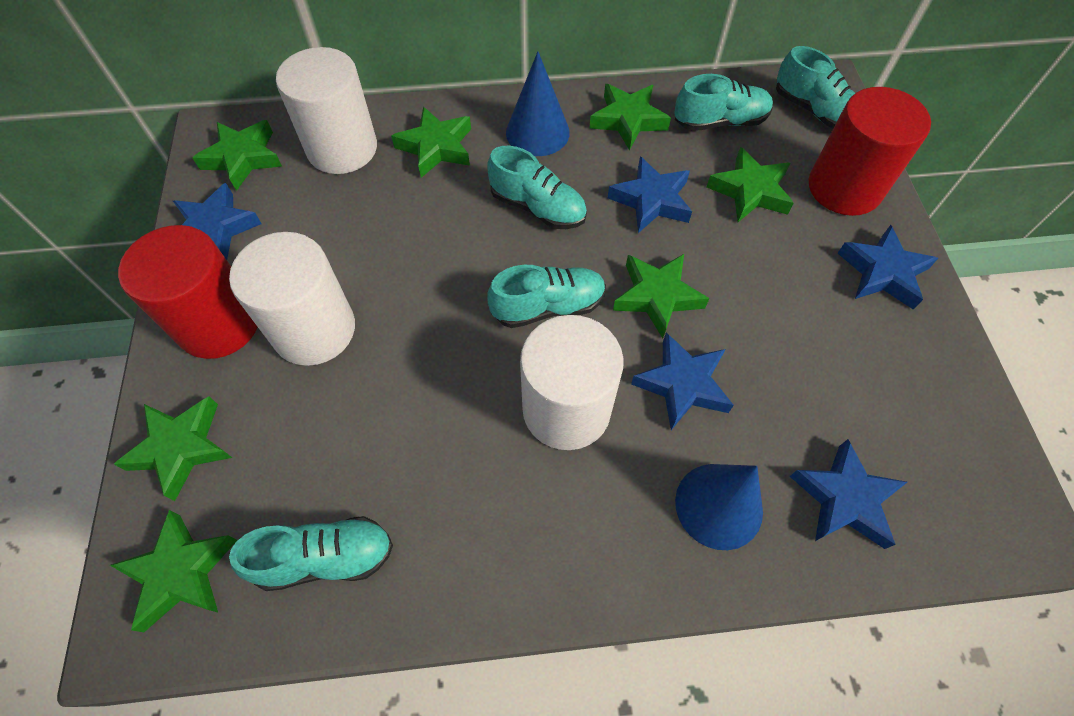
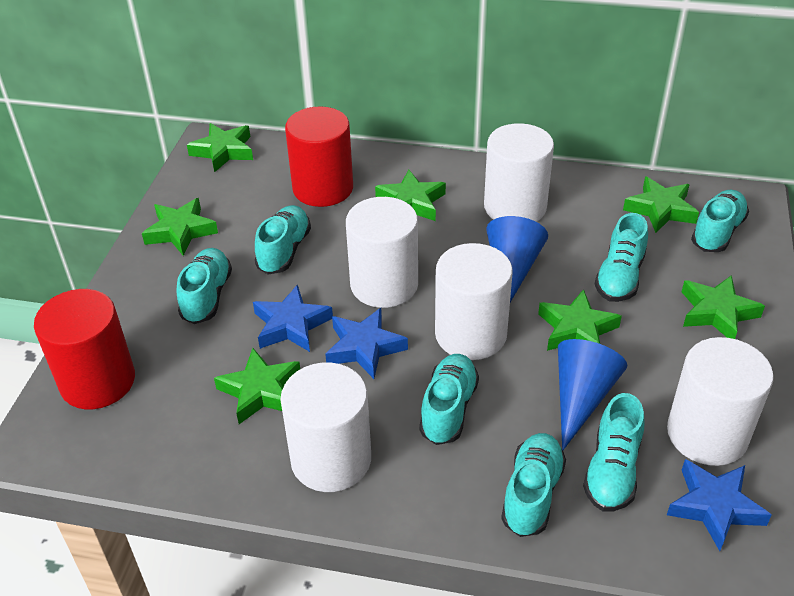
blue star: [173,183,262,260] [608,156,692,233] [631,332,734,430] [790,439,907,549] [838,225,938,309] = 5 -> [253,284,333,352] [325,308,408,379] [667,459,772,551] = 3
turquoise shoe: [229,516,393,591] [487,146,587,229] [487,265,606,328] [675,74,773,131] [776,46,855,129] = 5 -> [177,248,232,324] [255,205,311,274] [419,354,479,445] [501,433,566,537] [583,393,644,512] [595,213,648,302] [691,190,749,252] = 7
white cylinder: [229,232,355,366] [276,47,377,174] [520,315,623,450] = 3 -> [281,362,371,492] [346,197,418,308] [435,243,513,360] [484,123,554,222] [667,337,774,466] = 5

